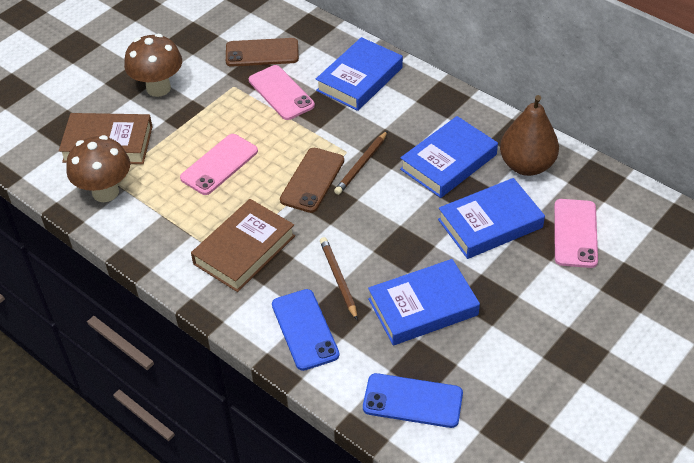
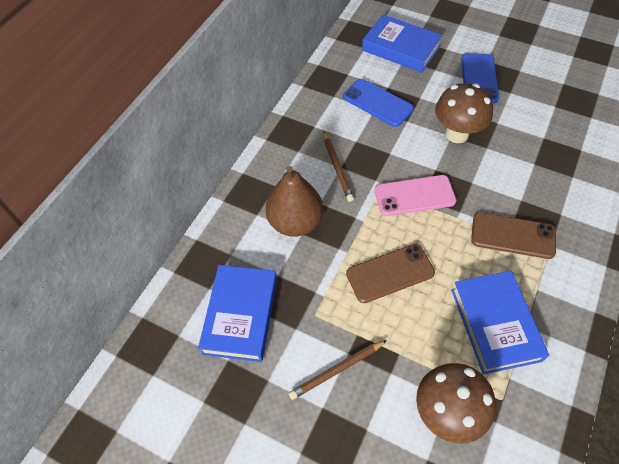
blue book: [316,37,403,111] [368,259,480,345] [400,116,498,198] [438,178,545,259] = 4 -> [198,265,277,362] [362,15,443,73] [451,271,549,375] = 3
brown book: [59,113,153,164] [191,199,295,292] = 2 -> none = 0
pink phone: [180,134,258,195] [249,65,315,120] [554,199,598,268] = 3 -> [375,175,456,216] = 1

